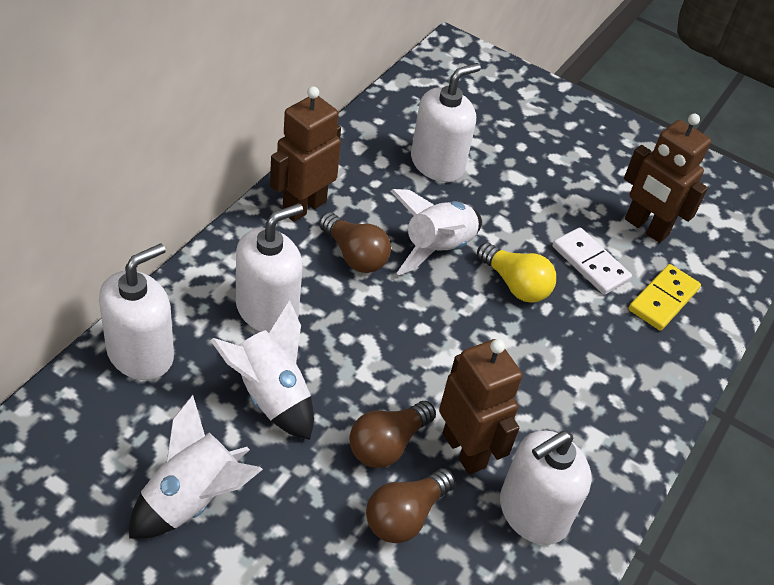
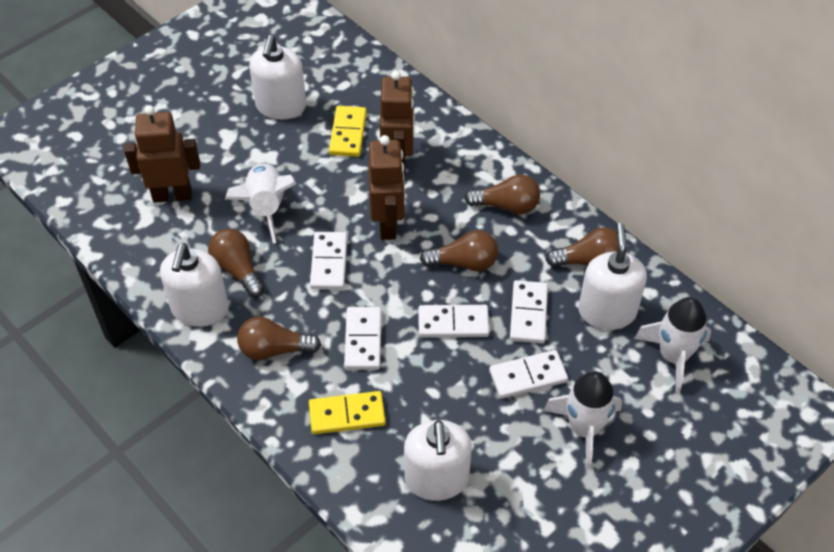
brown light bulb: [319,212,391,273] [350,401,436,468] [366,468,455,543] = 3 -> [208,229,264,297] [237,317,321,360] [420,230,498,272] [464,175,540,215] [546,227,618,267] = 5
white domino: [553,227,632,295] = 1 -> [310,232,348,290] [344,307,382,370] [418,305,489,338] [489,350,568,399] [510,280,548,343] = 5
yellow domino: [629,264,701,331] = 1 -> [309,391,386,434] [329,106,367,157] = 2
yellow light bulb: [477,242,556,303] = 1 -> none = 0

